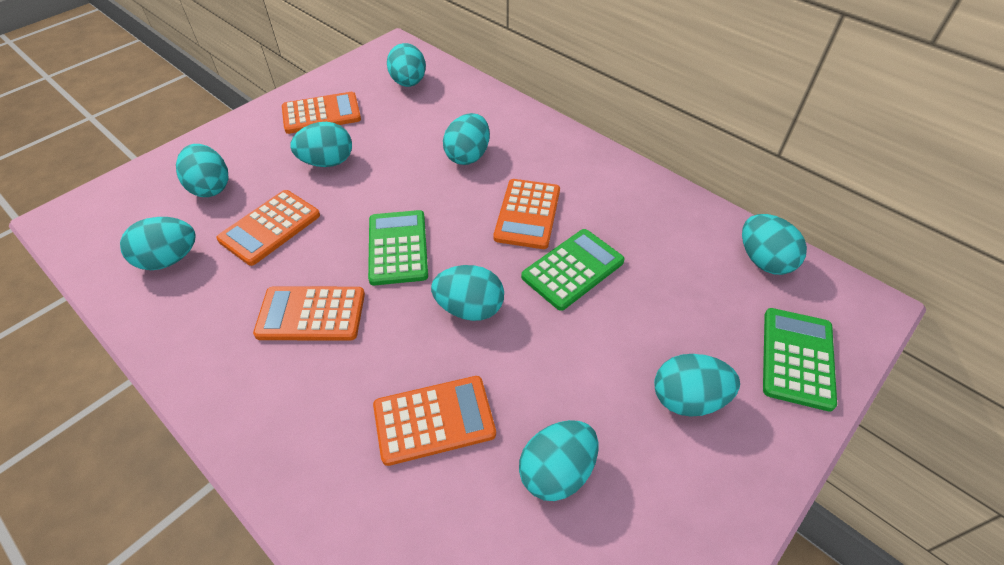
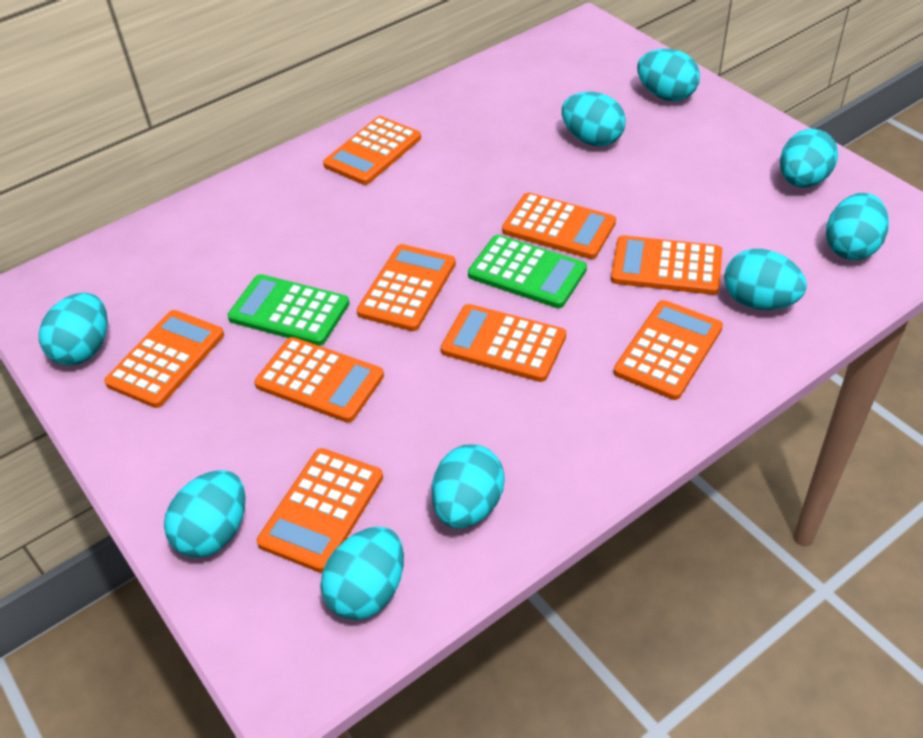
green calculator: [368,210,428,285] [521,229,625,311] [763,308,837,412] = 3 -> [227,274,350,346] [468,235,587,308] = 2
orange calculator: [216,190,320,266] [253,286,365,341] [282,92,361,134] [373,376,496,466] [493,179,560,249] = 5 -> [104,310,224,408] [254,337,384,423] [257,448,383,573] [323,116,421,185] [357,244,456,331] [441,304,566,382] [502,192,616,259] [611,235,722,295] [614,300,723,400] = 9

